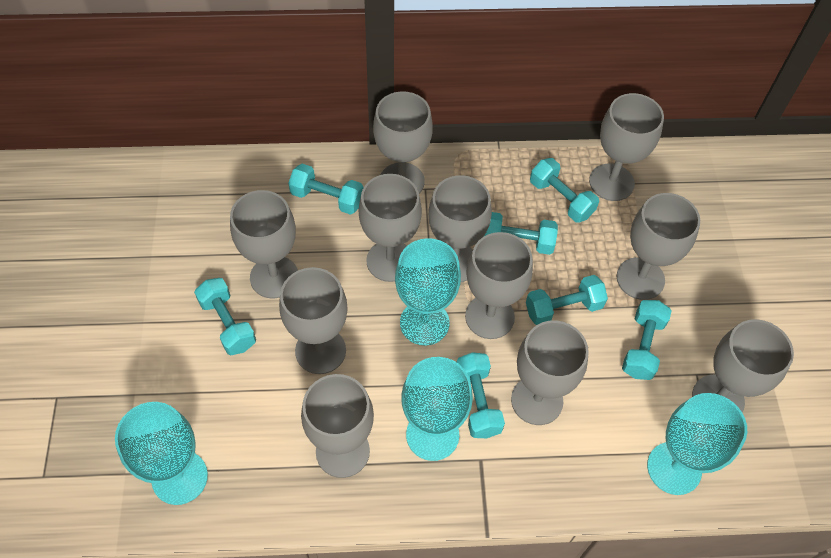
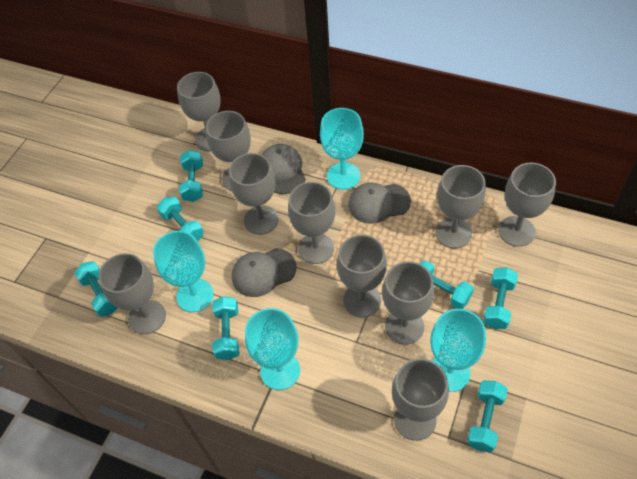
grey cap: none = 0 -> [232,248,296,297] [262,144,306,194] [348,183,411,224] = 3
grey goblet: [230,190,298,298] [279,267,348,374] [301,374,374,478] [359,174,422,282] [373,91,433,193] [428,175,492,282] [465,232,533,339] [511,321,589,425] [589,93,664,201] [617,193,700,300] [692,319,794,412] = 11 -> [98,253,166,334] [177,72,220,151] [206,111,251,191] [229,153,279,235] [288,182,335,264] [337,235,387,318] [382,261,434,345] [392,358,449,441] [436,165,486,248] [498,163,556,247] = 10

